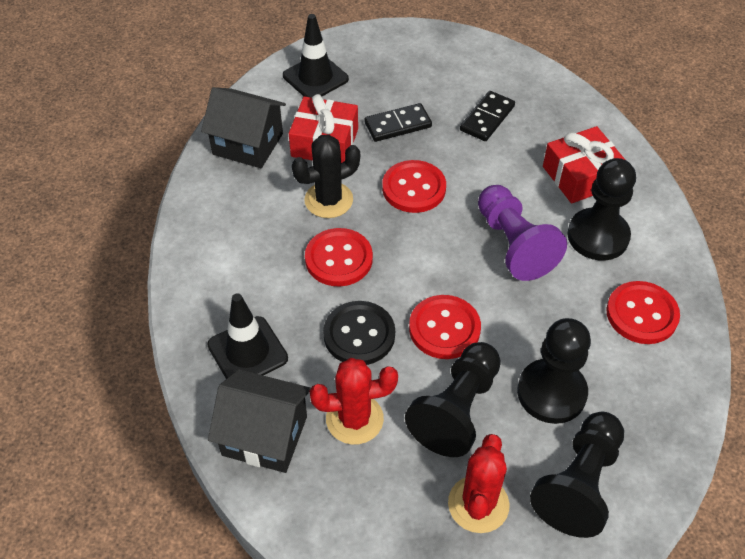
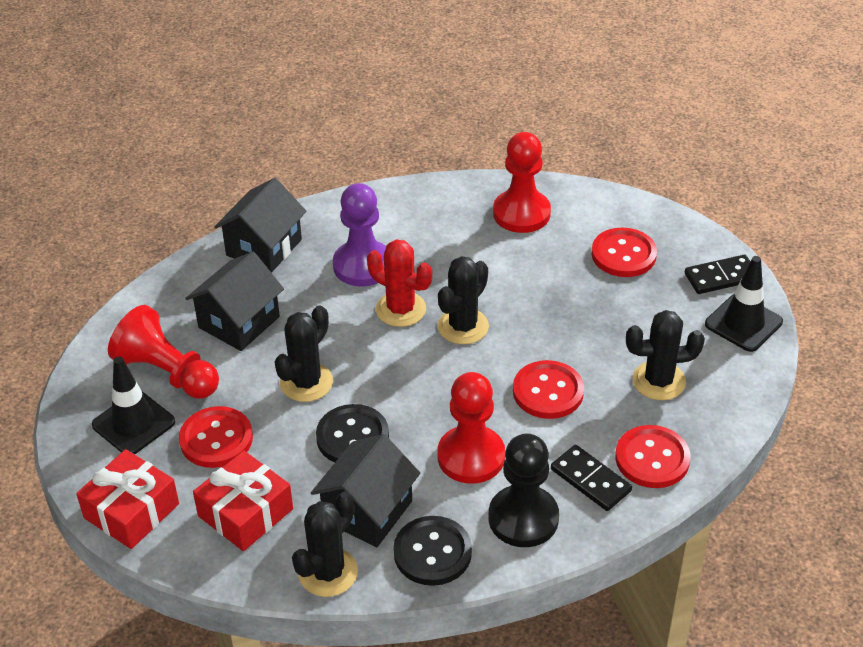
black button: [323,301,395,365] = 1 -> [316,404,389,462] [393,516,472,586] = 2
black cactus: [292,134,360,218] = 1 -> [275,306,333,402] [292,492,358,597] [438,256,489,344] [626,310,705,400] = 4
black house: [201,87,286,168] [208,370,311,473] = 2 -> [185,252,284,351] [214,178,306,273] [311,434,420,547] = 3
black pawn: [405,342,501,457] [517,318,591,424] [530,412,624,538] [567,158,636,261] = 4 -> [489,433,559,547] = 1
red cactus: [310,358,398,445] [448,434,510,533] = 2 -> [367,239,432,327] = 1
red pawn: none = 0 -> [108,305,219,399] [437,372,505,484] [493,132,551,233] = 3

